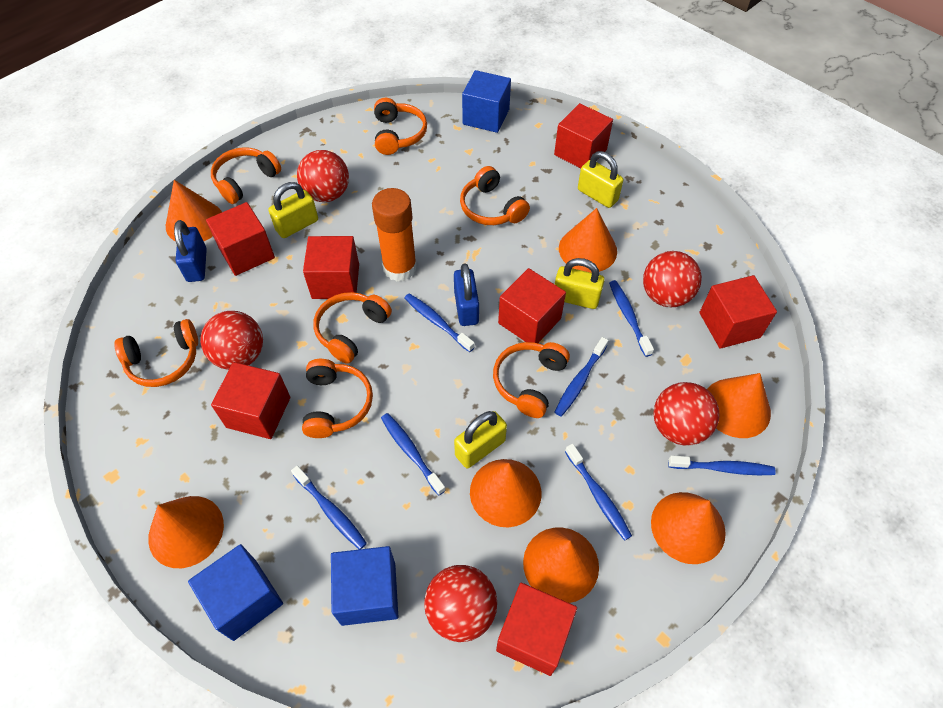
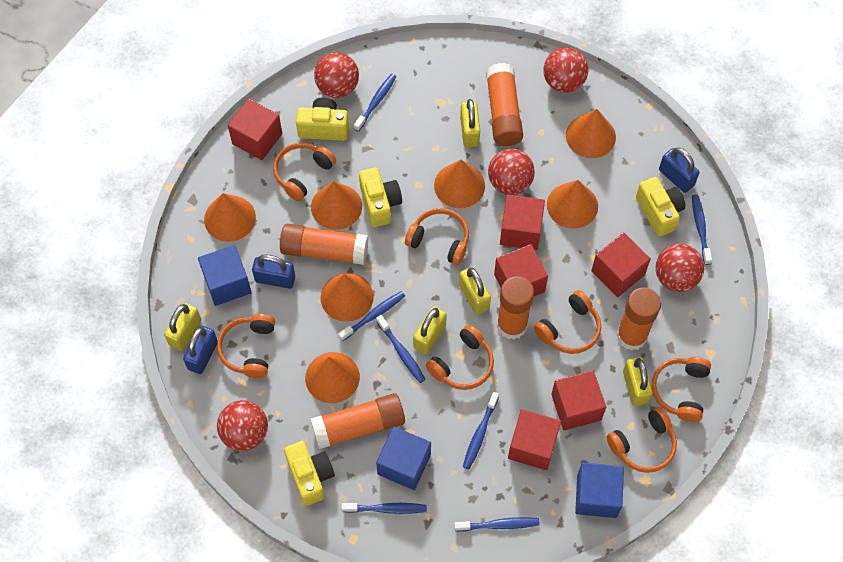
blue padlock: [174,220,207,282] [454,263,479,326] = 2 -> [183,326,218,374] [252,254,296,289] [659,147,699,193] = 3
orange glue stick: [372,188,417,281] = 1 -> [280,224,368,265] [311,393,405,449] [486,63,523,146] [497,276,534,340] [616,287,661,350] = 5
red cube: [206,202,275,276] [211,362,290,439] [303,236,359,299] [496,583,577,676] [498,268,566,343] [554,103,613,168] [699,275,777,349] = 7 -> [228,99,282,160] [494,244,548,297] [500,195,545,250] [508,409,561,470] [551,370,606,430] [591,232,651,297] = 6
yellow camera: none = 0 -> [284,441,335,506] [296,98,349,141] [359,167,402,227] [636,177,685,237] = 4
yellow padlock: [268,182,318,238] [454,411,507,468] [555,258,605,309] [578,151,623,208] = 4 -> [164,303,201,351] [413,307,447,354] [459,267,491,315] [460,99,480,147] [623,357,652,406] = 5

